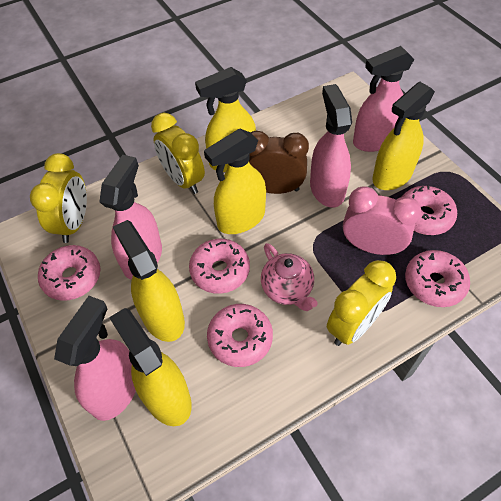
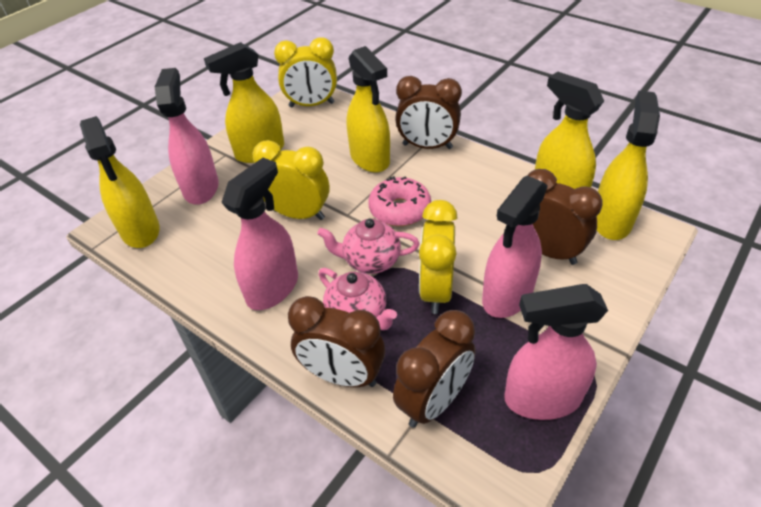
brown clock: [249,131,309,194] = 1 -> [288,296,385,387] [393,310,476,428] [395,76,462,149] [527,169,603,265] = 4
pink clock: [343,186,421,255] = 1 -> none = 0
pink donut: [38,245,100,301] [189,239,250,294] [207,304,273,367] [402,185,457,235] [405,250,470,307] = 5 -> [369,176,431,226] = 1
pink teapot: [261,243,318,311] = 1 -> [317,219,420,274] [318,268,397,330] = 2

